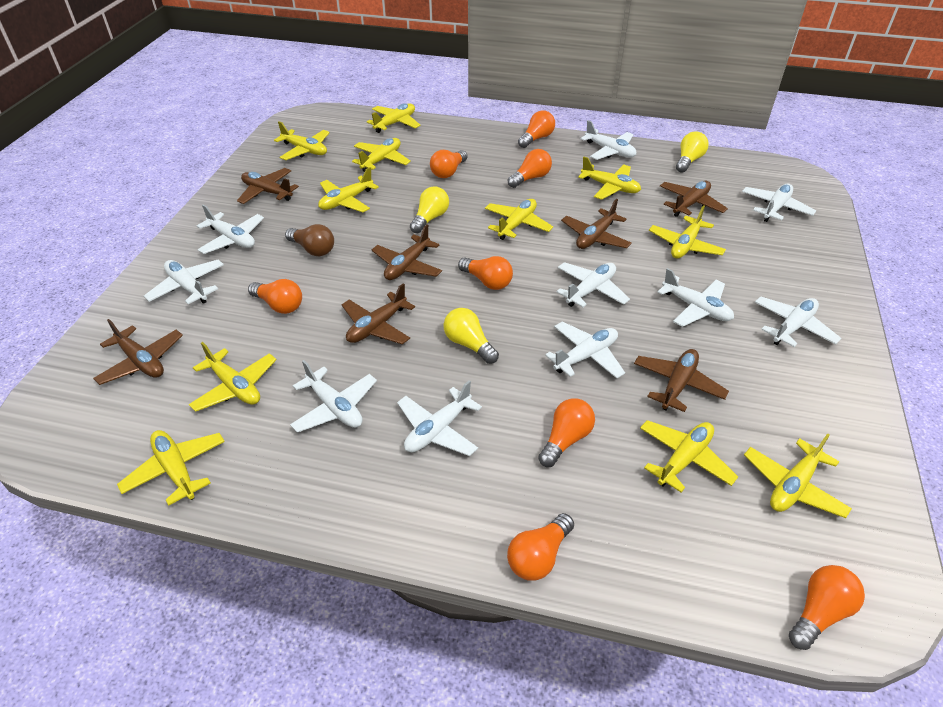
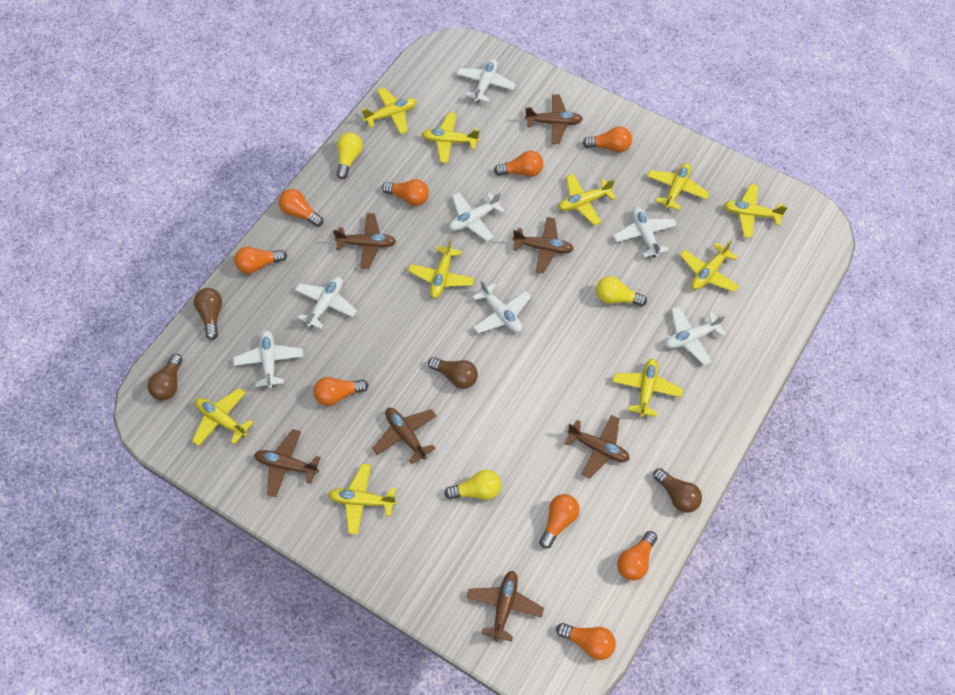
brown light bulb: [285,224,334,256] = 1 -> [147,354,182,400] [194,288,222,340] [428,357,478,389] [653,468,702,513] = 4
orange light bulb: [248,279,302,314] [430,150,468,178] [458,256,513,290] [507,513,574,581] [508,149,552,188] [518,110,555,148] [538,398,595,467] [789,565,865,650] = 8 -> [234,246,287,274] [279,189,323,227] [313,377,368,406] [382,179,429,206] [494,151,543,177] [539,494,580,549] [556,623,616,660] [583,126,632,152] [617,531,657,581] = 9
white plane: [144,260,224,304] [197,204,264,254] [290,360,377,433] [397,380,482,456] [545,322,625,379] [556,262,630,307] [581,120,636,160] [657,268,734,327] [742,183,816,222] [755,296,841,347] = 10 -> [233,330,303,388] [295,277,357,329] [449,192,505,241] [457,59,516,103] [473,280,531,334] [613,207,677,258] [665,306,726,365] = 7
yellow plane: [117,430,225,506] [189,342,276,412] [274,121,330,160] [318,167,379,212] [352,138,411,172] [367,104,421,133] [485,199,553,240] [578,157,641,200] [640,420,738,492] [649,205,726,258] [744,433,852,518] = 11 -> [192,388,253,446] [328,464,397,535] [361,87,417,134] [408,239,475,299] [422,112,480,163] [558,174,616,225] [612,359,683,417] [647,163,709,210] [680,240,739,292] [723,184,788,238] = 10

